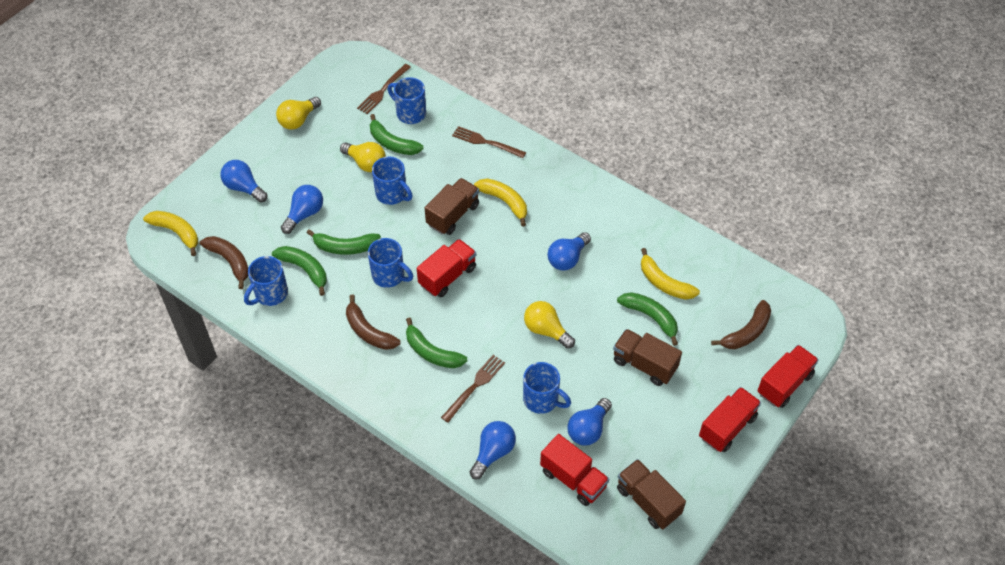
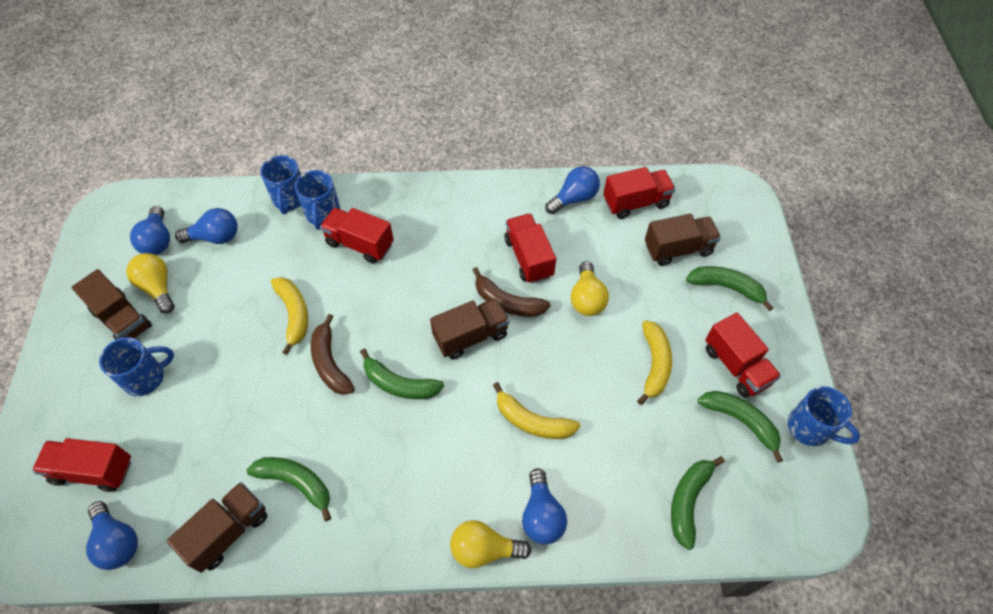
blue mug: [244,256,288,306] [368,238,413,288] [372,156,413,205] [388,77,426,124] [523,362,571,414] = 5 -> [99,337,174,396] [260,155,301,214] [295,170,341,230] [788,386,860,446] = 4
brown banana: [200,236,248,289] [346,295,401,350] [711,300,771,349] = 3 -> [311,314,355,395] [473,267,551,317] = 2
brown fork: [357,64,411,114] [441,355,505,423] [452,126,526,158] = 3 -> none = 0
brown truck: [425,178,479,235] [613,329,682,386] [617,459,686,529] = 3 -> [71,269,152,340] [167,482,267,573] [430,298,509,360] [645,214,721,266] = 4
red truck: [417,239,476,297] [540,434,609,506] [699,387,761,452] [757,345,819,408] = 4 -> [32,438,131,492] [320,208,394,264] [504,213,556,284] [603,167,675,219] [705,312,781,398] = 5

